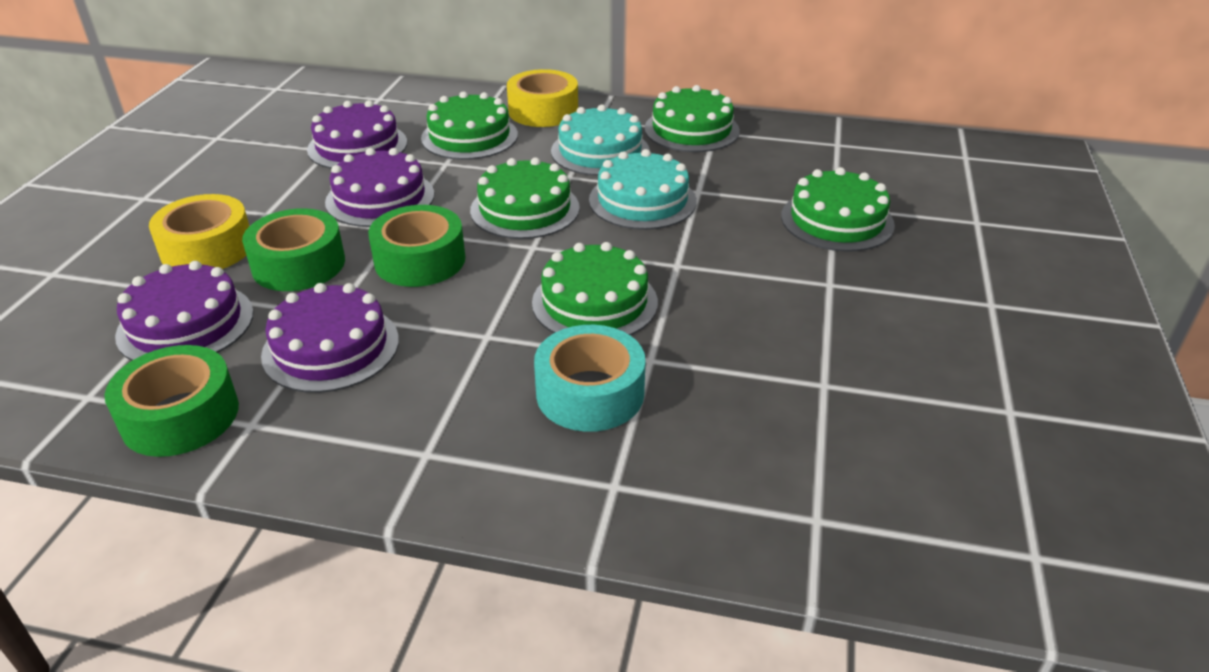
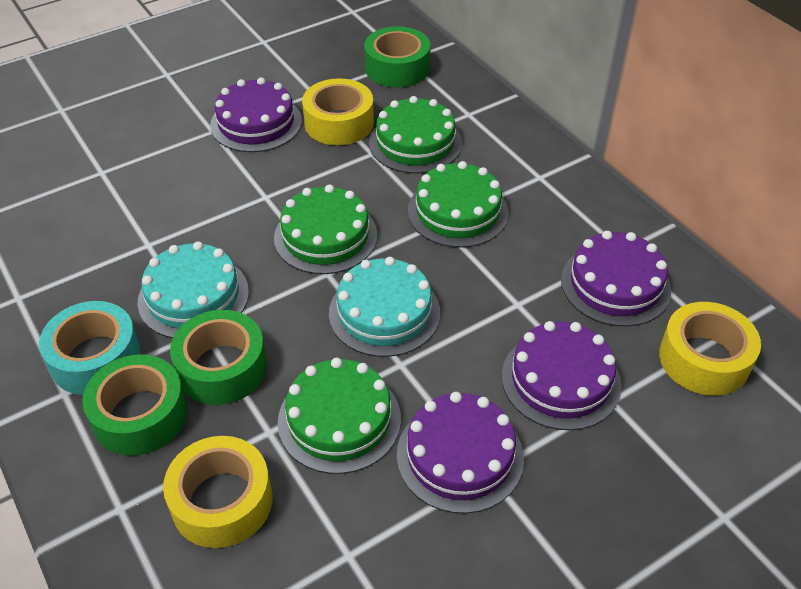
green cake: [421,91,518,160] [470,157,580,239] [532,242,658,335] [644,85,740,152] [781,167,895,252] = 5 -> [274,185,378,274] [278,358,401,474] [369,96,462,174] [408,161,508,248] = 4
yellow tape: [149,194,249,269] [507,69,578,127] = 2 -> [163,436,272,548] [302,78,374,145] [659,302,761,396] = 3

